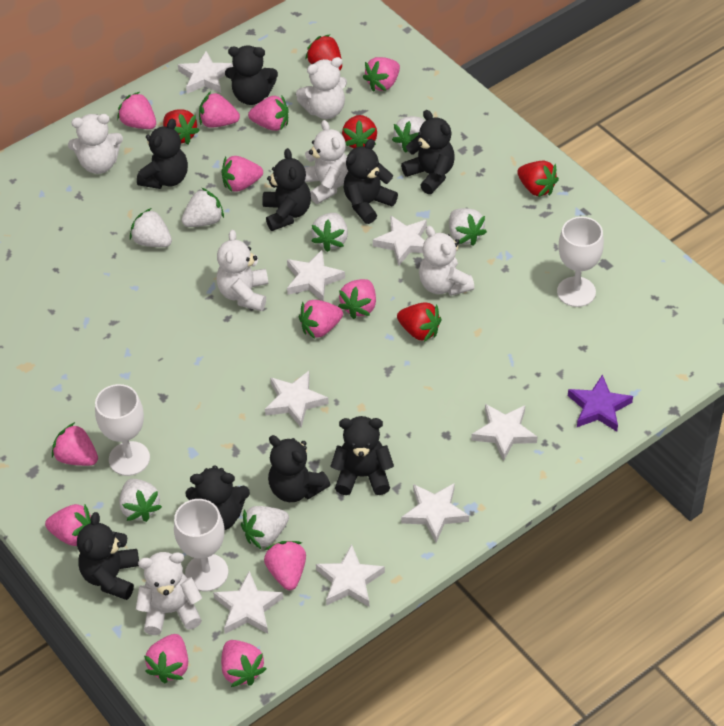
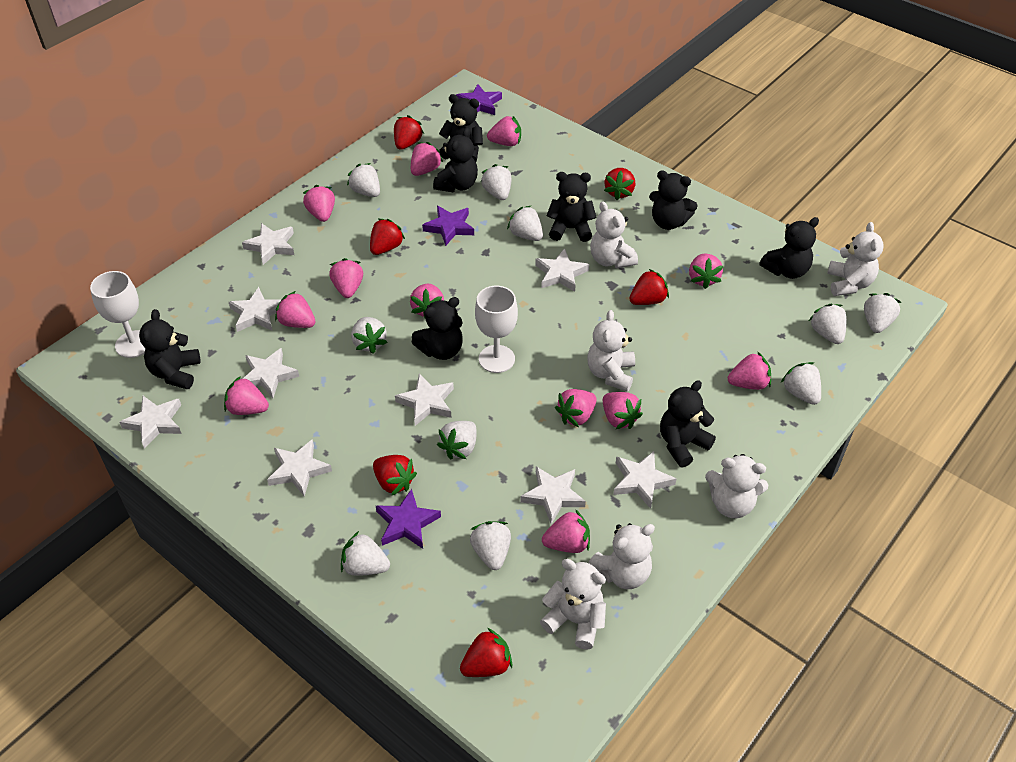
black teddy bear: [77,512,139,600] [137,119,188,189] [186,465,250,530] [225,45,278,105] [262,148,311,231] [268,435,331,502] [330,416,394,495] [344,139,398,224] [401,110,455,194] = 9 -> [139,309,200,389] [411,297,463,360] [433,128,478,192] [439,94,483,162] [547,172,597,242] [649,170,698,230] [660,380,716,467] [760,217,819,279] = 8
purple star: [568,374,633,432] = 1 -> [376,489,441,549] [422,206,474,246] [456,84,502,115] = 3
red strawberry: [163,110,200,145] [305,34,342,71] [342,115,377,148] [397,303,442,342] [517,161,559,197] = 5 -> [370,219,405,255] [373,455,417,495] [394,115,424,150] [460,628,512,677] [604,168,635,200] [629,269,669,305] = 6
white goblet: [95,384,150,476] [174,499,228,592] [557,217,604,307] = 3 -> [90,271,145,358] [475,286,518,373] = 2
white star: [178,51,233,94] [213,571,283,634] [265,371,329,428] [287,250,345,301] [316,544,385,607] [373,215,427,266] [401,483,469,542] [471,404,537,461] = 8 -> [119,396,182,449] [229,287,282,332] [242,223,294,265] [243,348,299,398] [267,439,332,497] [395,374,454,426] [520,466,586,524] [535,248,589,292] [613,451,676,509] = 9
white strawberry: [119,479,162,522] [130,208,172,247] [182,188,224,227] [241,506,289,549] [311,213,348,252] [392,116,425,153] [449,208,487,246] = 7 -> [341,531,390,576] [347,163,380,197] [351,317,388,354] [437,421,477,460] [470,521,511,570] [481,164,512,200] [507,206,543,241] [781,362,821,405] [809,304,847,344] [864,293,901,333] = 10

